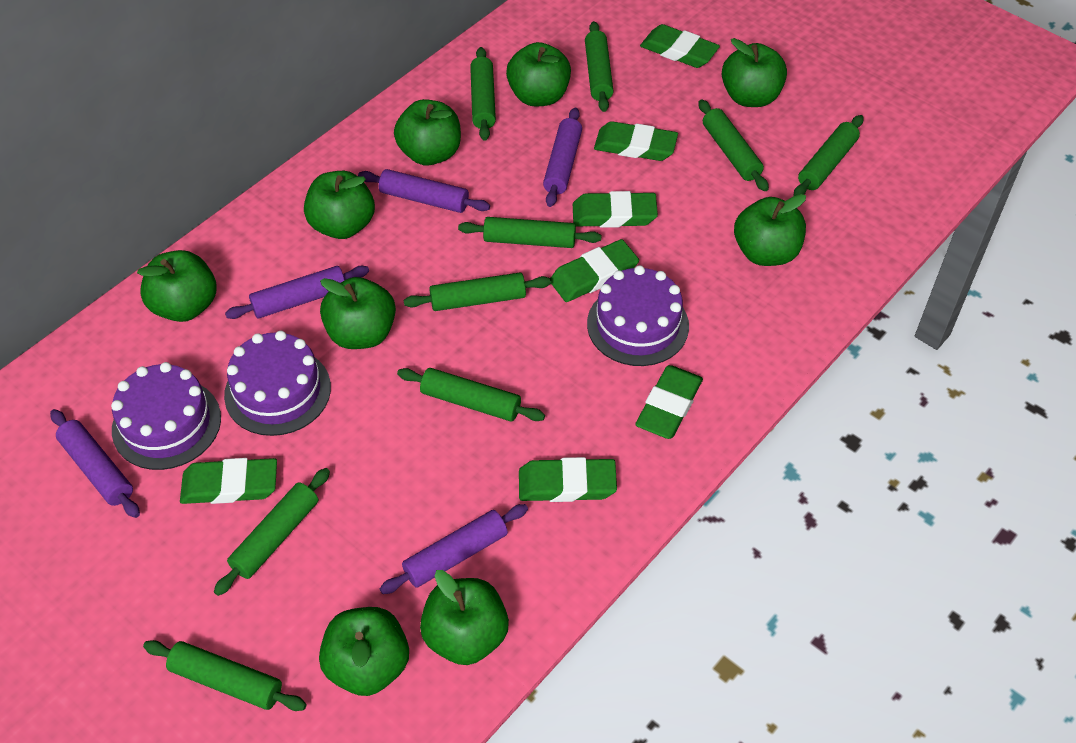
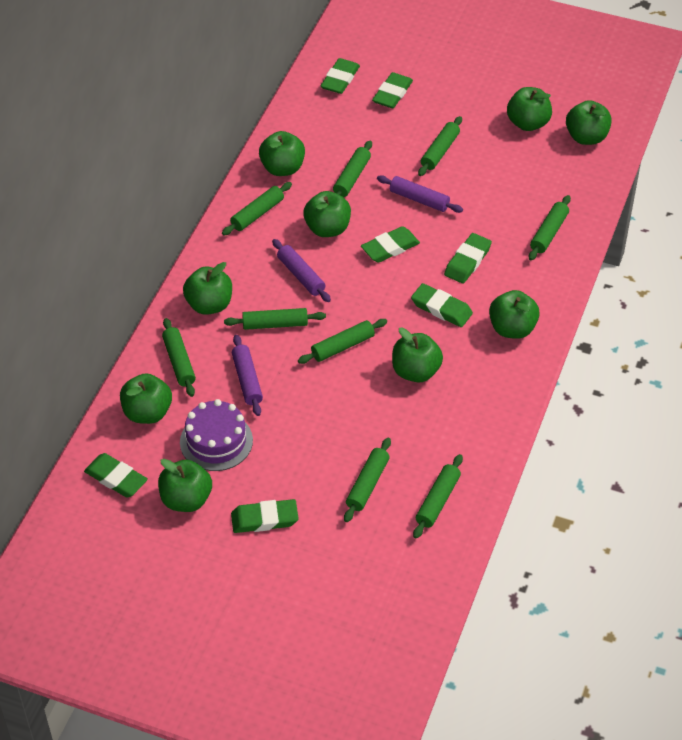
purple cake: [111,362,221,470] [224,331,331,436] [587,265,689,366] = 3 -> [180,399,253,471] = 1
purple rolling pin: [50,409,140,518] [225,266,369,319] [358,169,490,213] [380,504,528,594] [543,108,582,207] = 5 -> [232,335,263,416] [272,239,331,302] [377,175,463,213] = 3

